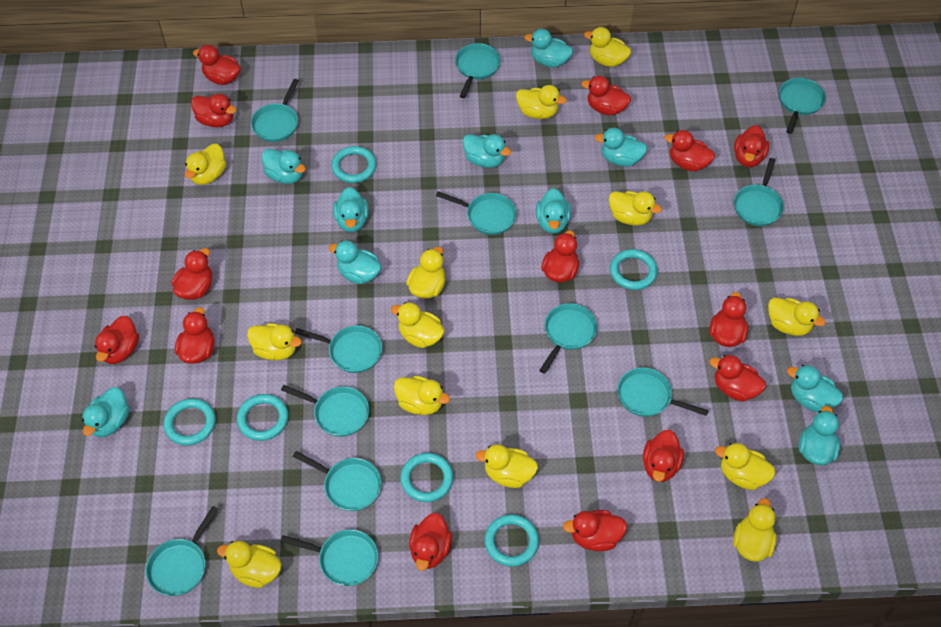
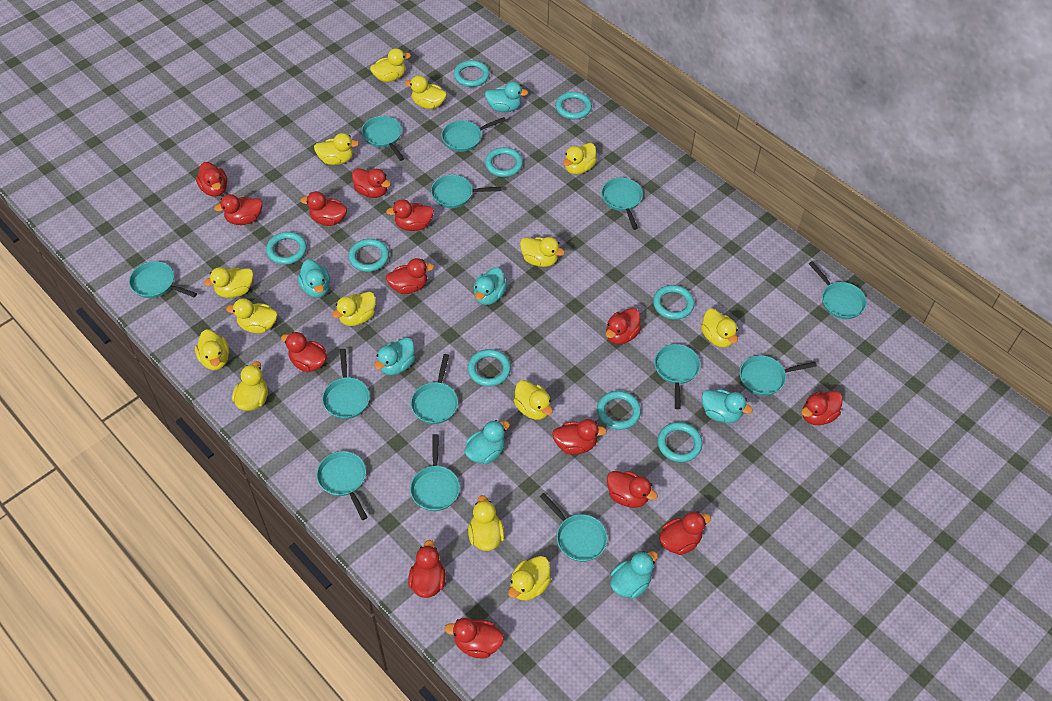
turquoise duck: [82,387,129,437] [262,149,306,184] [328,240,382,284] [333,187,368,232] [462,134,511,168] [524,29,573,68] [536,188,571,233] [595,128,648,167] [787,365,843,413] [799,406,840,466] = 10 -> [298,259,330,298] [374,338,415,375] [464,420,510,464] [474,267,507,305] [485,82,528,112] [610,551,658,599] [702,389,753,423] = 7
turquoise pan: [146,506,218,596] [251,79,299,142] [281,385,369,437] [281,529,378,586] [293,451,381,511] [295,325,382,373] [436,191,517,235] [455,43,501,98] [539,303,597,374] [617,367,708,417] [734,158,784,226] [779,78,826,134] = 12 -> [129,261,197,298] [316,451,368,520] [322,349,370,419] [362,116,404,161] [410,434,460,511] [411,354,458,424] [431,175,501,208] [441,117,506,152] [540,493,607,562] [601,178,643,230] [654,344,700,409] [740,355,817,396] [809,261,867,319] = 13
turquoise ring: [163,398,216,445] [237,394,288,441] [331,146,376,183] [400,453,453,502] [484,514,539,567] [610,249,658,290] = 6 -> [266,232,307,265] [348,239,389,272] [454,60,489,87] [468,349,511,387] [485,147,523,177] [555,92,592,119] [597,391,641,430] [653,285,695,320] [657,422,702,462] = 9
yellow duck: [185,144,226,185] [217,541,282,588] [247,323,302,360] [391,302,445,348] [394,376,450,415] [406,247,446,299] [475,444,538,488] [516,85,567,119] [584,27,631,67] [609,191,662,226] [715,443,776,490] [733,498,777,562] [768,297,825,336] = 13 -> [195,329,229,370] [204,267,254,298] [226,298,278,333] [232,361,268,411] [314,133,359,165] [332,292,376,326] [370,48,411,82] [405,75,447,109] [468,495,505,551] [508,556,551,601] [513,380,553,420] [520,237,565,267] [563,143,597,174] [701,309,738,348] = 14

